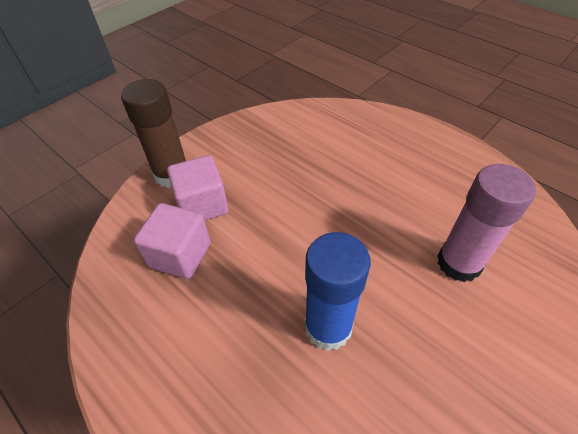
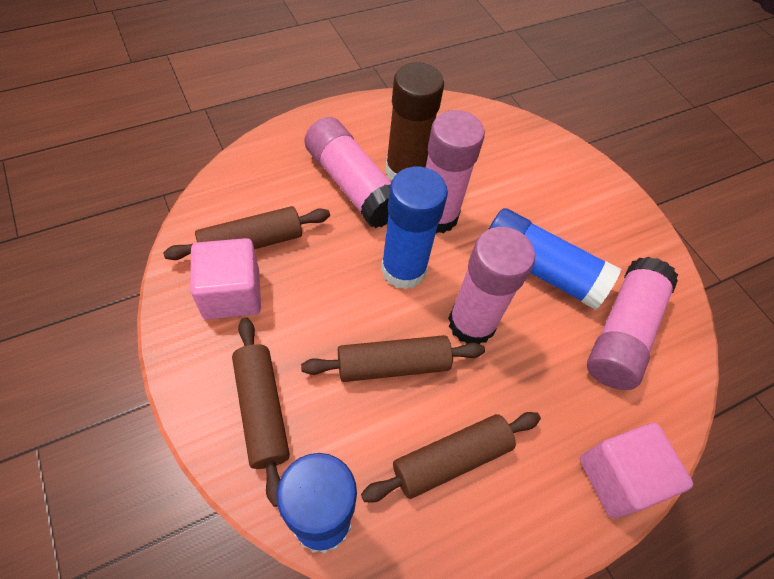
blue glue stick: [304,232,371,351] = 1 -> [277,453,357,554] [381,167,448,290] [488,208,621,310] = 3
brown rolling pin: none = 0 -> [163,206,330,260] [232,317,290,507] [301,335,485,382] [361,412,541,503] = 4
pink glue stick: [438,164,536,282] = 1 -> [304,117,391,228] [426,110,485,233] [448,227,535,344] [587,257,678,390] = 4

